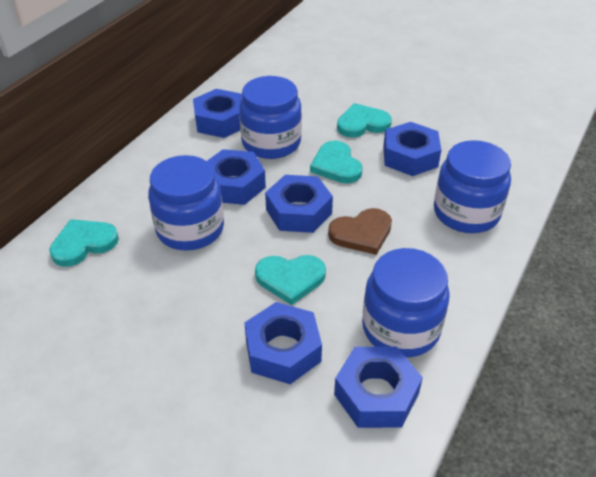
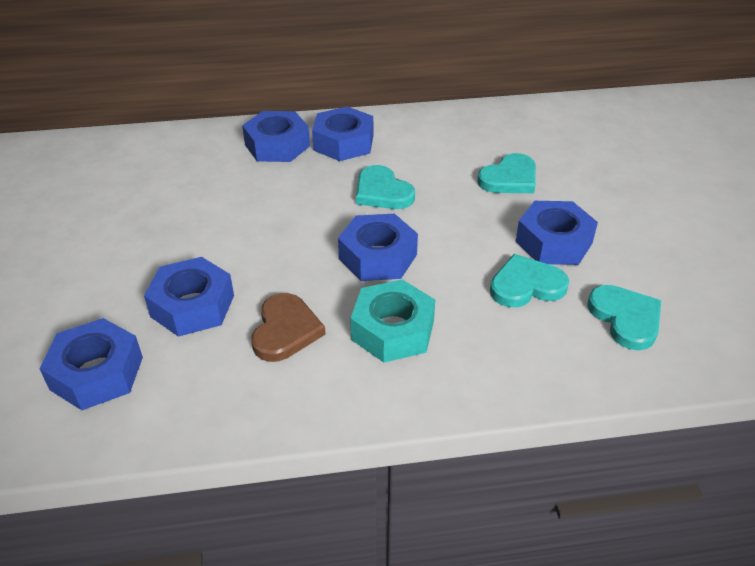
blue jar: [148,155,224,251] [239,76,302,159] [362,248,450,357] [434,140,511,233] = 4 -> none = 0
turquoise nut: none = 0 -> [350,279,435,363] = 1

